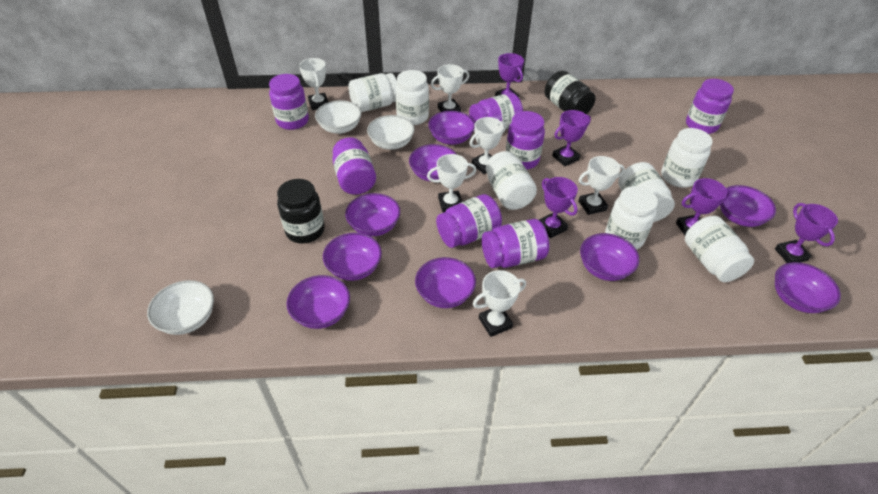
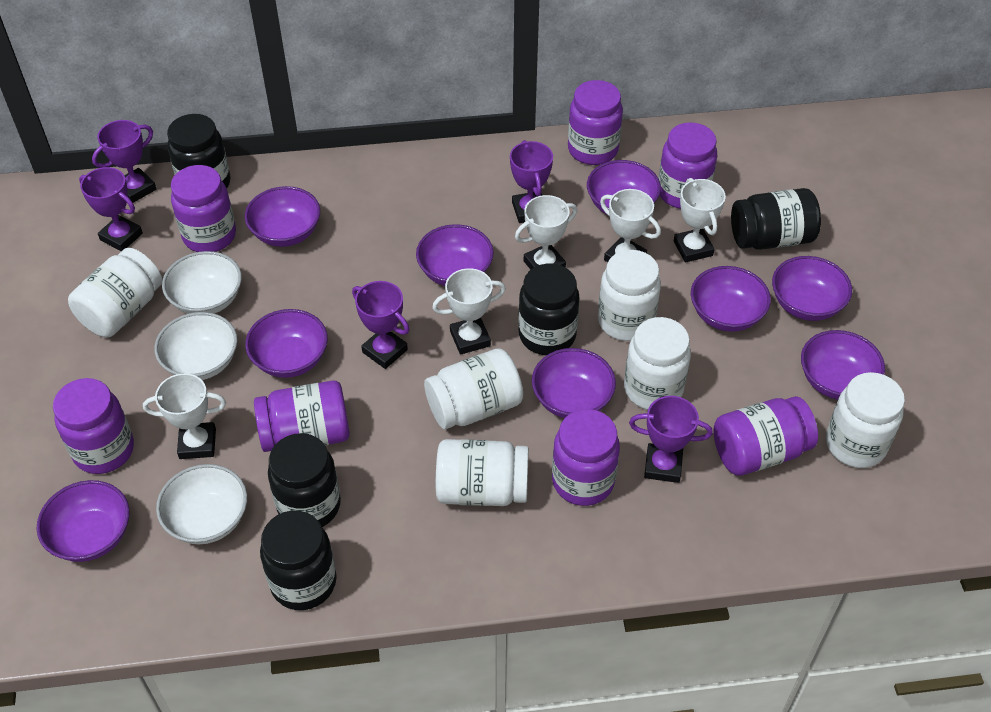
black jar: [277,179,325,244] [545,71,595,114] = 2 -> [167,114,231,188] [260,511,337,610] [268,433,341,527] [518,264,579,355] [731,188,821,250] = 5
white jar: [348,73,397,112] [395,70,429,125] [486,151,537,210] [605,186,658,250] [618,162,675,222] [661,128,713,188] [685,216,754,282] = 7 -> [68,248,162,337] [424,348,523,429] [436,439,529,506] [598,250,661,341] [624,317,691,410] [826,372,905,468] = 6
white trophy: [299,58,328,110] [427,154,476,212] [431,64,469,112] [470,117,506,174] [473,270,526,337] [579,156,625,215] = 6 -> [143,373,226,459] [432,268,506,355] [515,195,577,270] [600,189,661,262] [674,178,726,263] = 5

